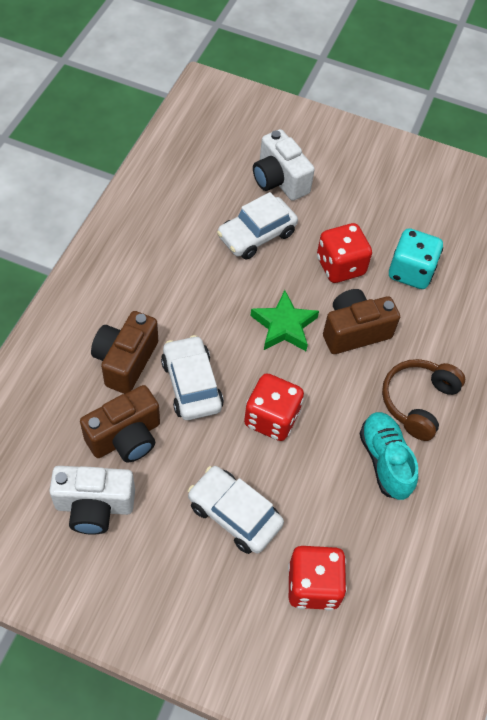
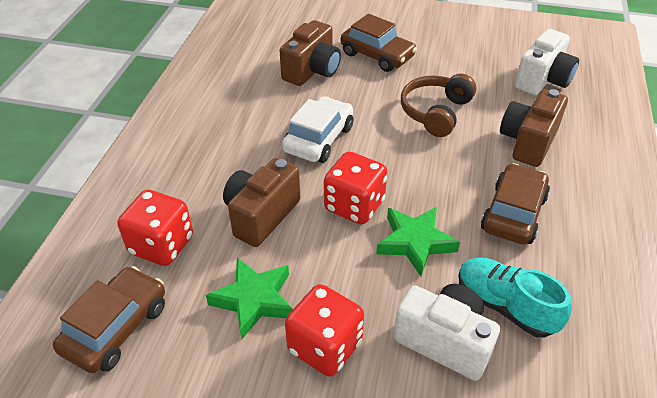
brown car: none = 0 -> [53,266,165,373] [341,14,417,72] [481,163,550,245] = 3
green star: [251,290,319,351] = 1 -> [206,257,293,339] [376,207,460,276] = 2
turquoise dice: [389,228,443,289] = 1 -> none = 0
white car: [161,335,224,420] [188,466,284,554] [217,192,298,259] = 3 -> [282,96,353,163] = 1

